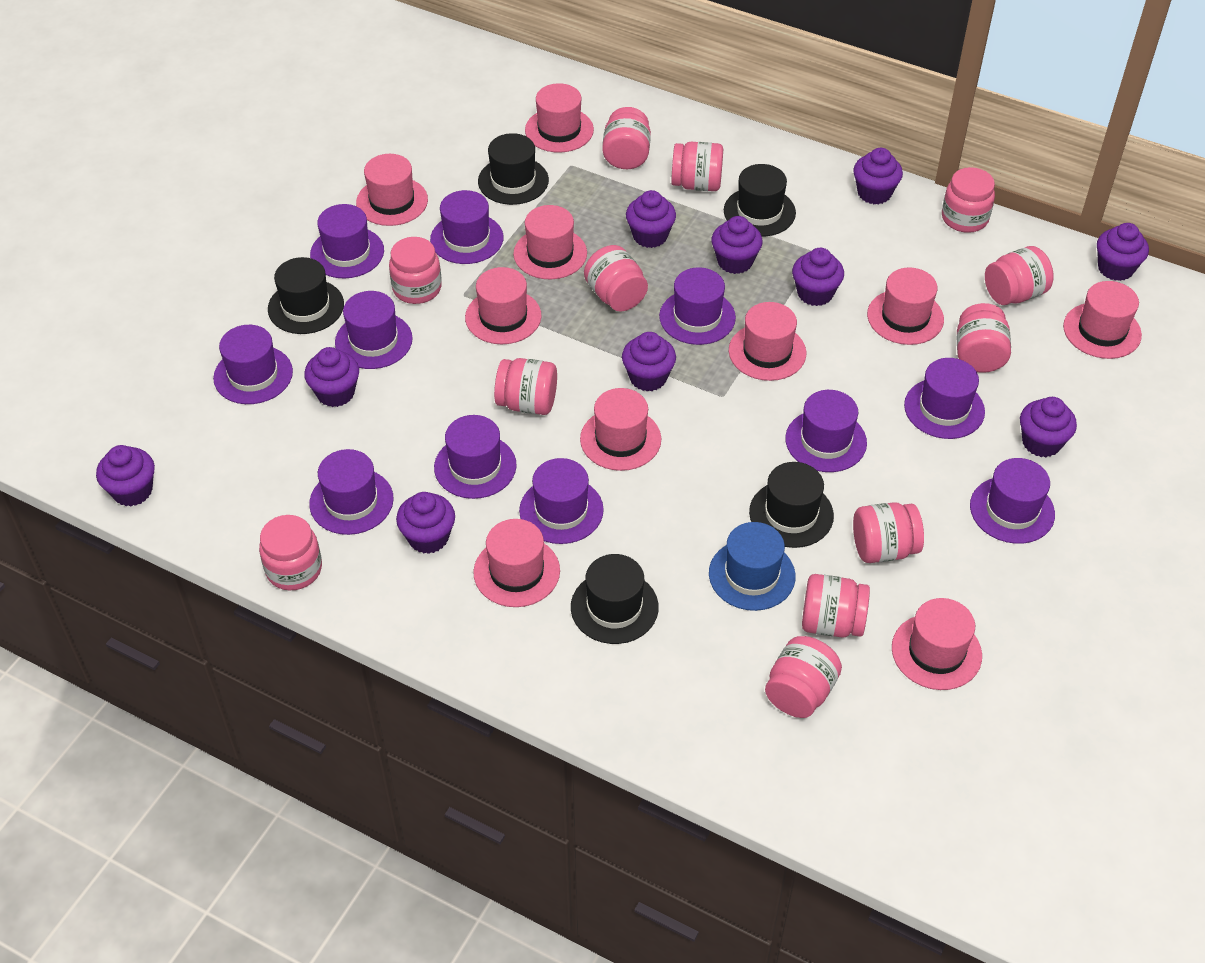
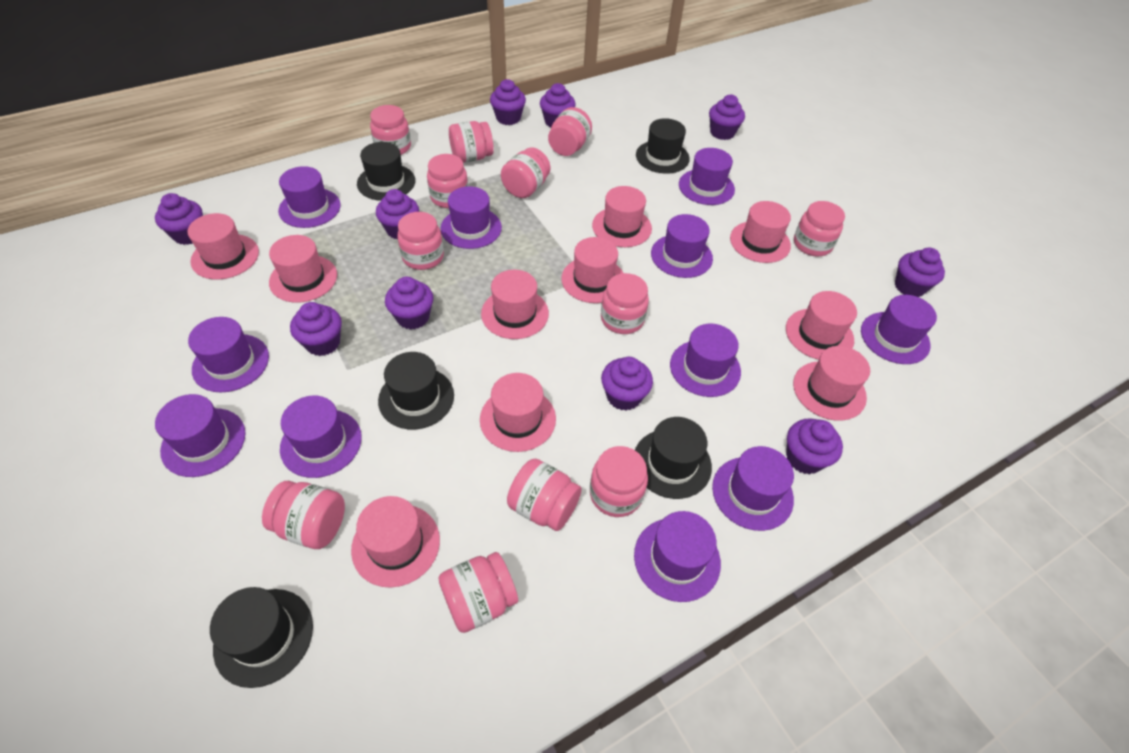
blue hat: [709,522,796,611] = 1 -> none = 0

